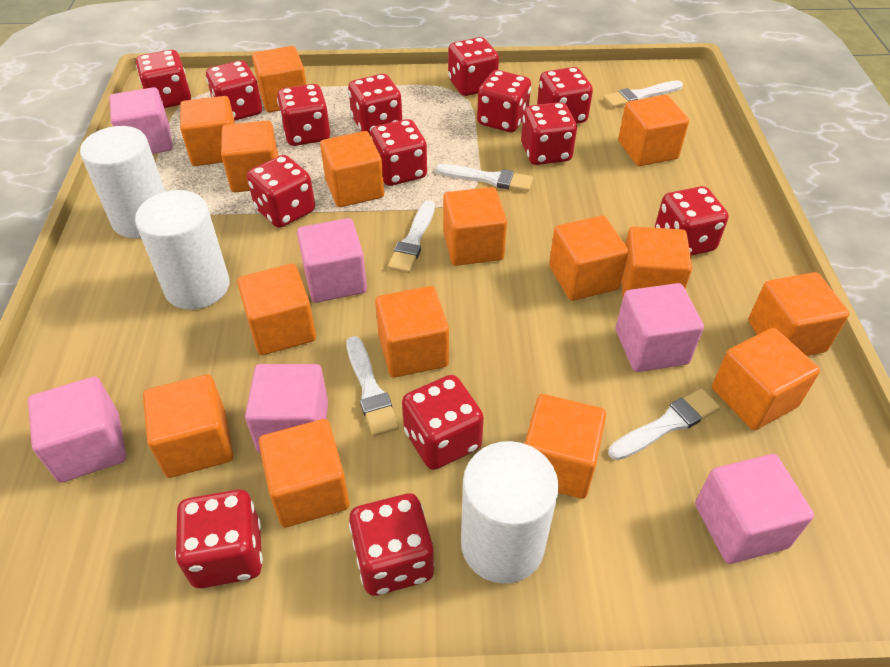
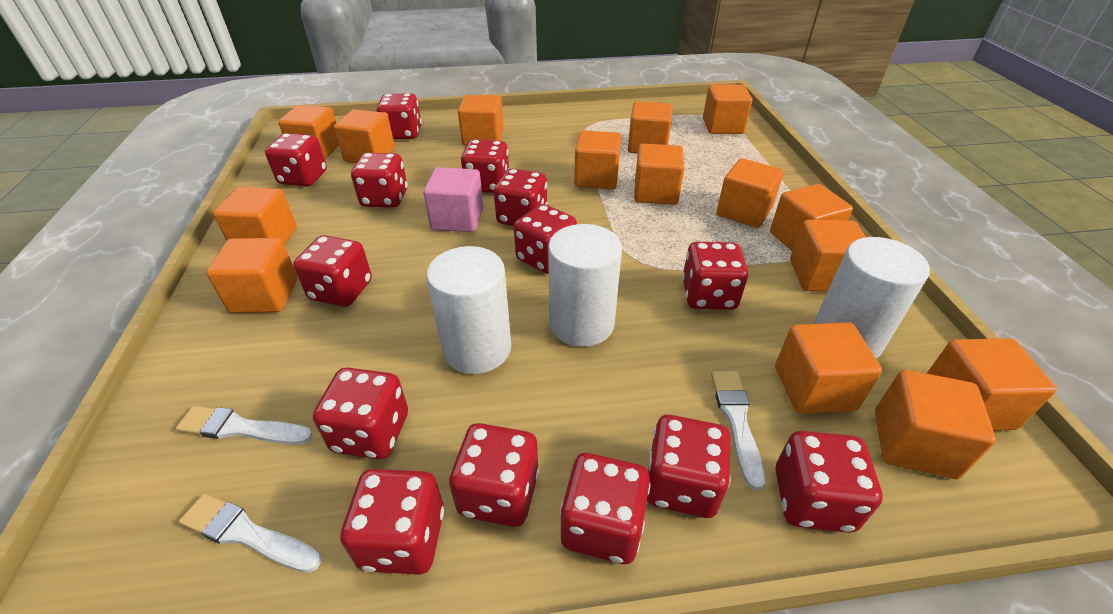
pink cube: [28,377,126,483] [109,87,173,154] [245,364,328,453] [297,218,367,303] [616,283,704,372] [695,454,814,564] = 6 -> [423,167,484,232] = 1
white brush: [346,336,399,436] [388,200,435,273] [436,164,533,192] [603,80,683,108] [608,389,720,460] = 5 -> [176,406,313,445] [179,494,321,573] [711,371,765,490] = 3

